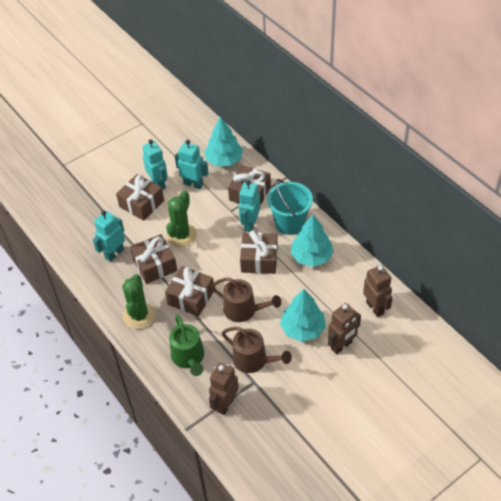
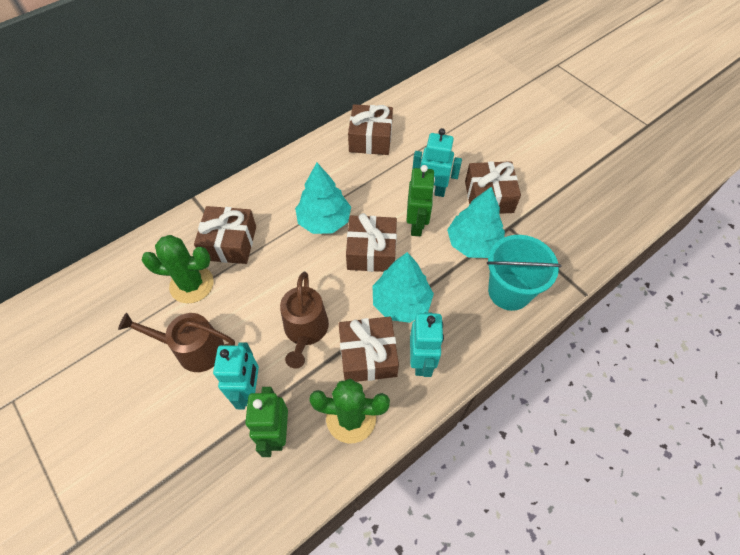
brown robot: [209,363,239,415] [328,303,361,354] [363,265,393,317] = 3 -> none = 0
green robot: none = 0 -> [245,387,288,457] [406,165,435,236] = 2
green watering can: [169,315,204,376] = 1 -> none = 0
turquoise robot: [93,210,125,262] [142,139,168,190] [175,140,208,189] [239,180,261,232] = 4 -> [213,342,259,409] [410,312,444,377] [412,128,462,197] = 3

